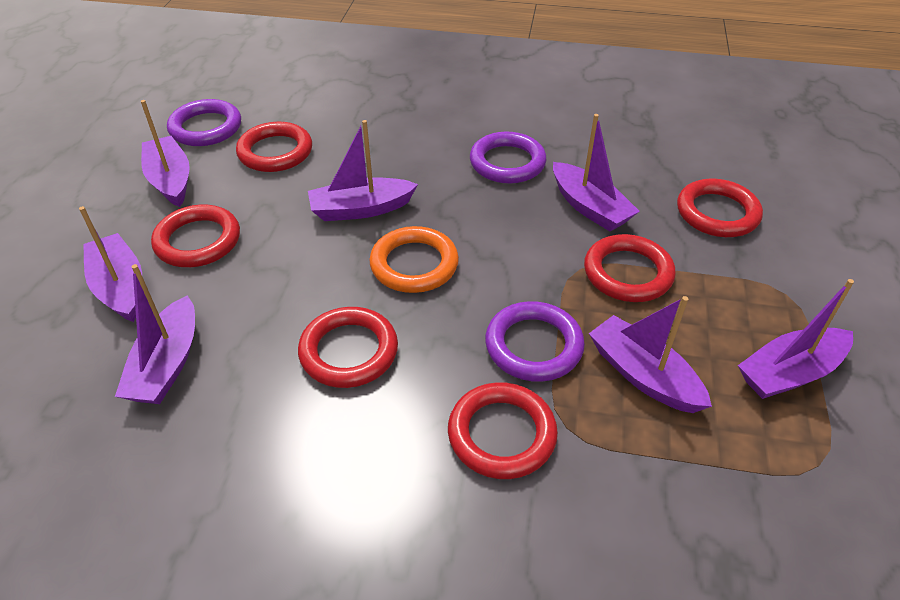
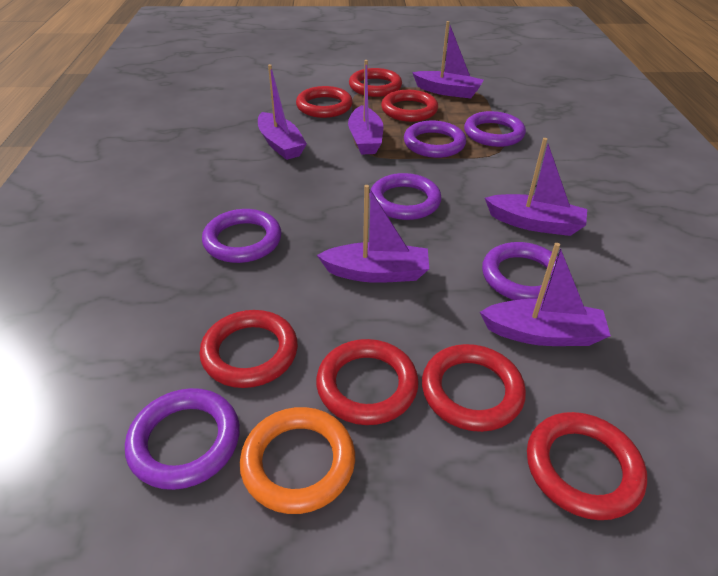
purple boat: [79,206,142,322] [115,264,195,404] [141,100,190,207] [308,120,418,221] [553,114,640,231] [589,296,712,413] [738,279,854,399] = 7 -> [258,64,307,160] [317,185,429,283] [348,60,384,155] [412,21,483,98] [480,243,611,346] [485,138,587,236] = 6
purple ring: [167,99,241,146] [470,132,546,183] [485,301,585,382] = 3 -> [125,388,240,490] [202,209,282,263] [369,173,442,220] [404,121,466,158] [464,111,526,147] [482,242,558,300] = 6
red ring: [151,204,240,267] [236,122,312,172] [298,307,398,388] [448,382,558,479] [584,234,676,302] [677,178,763,237] = 6 -> [199,310,298,388] [296,86,353,118] [316,339,419,425] [349,68,402,97] [381,90,438,122] [422,344,526,432] [527,412,647,520] = 7

